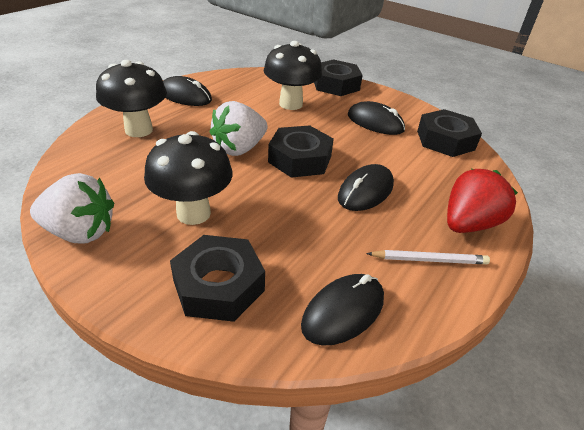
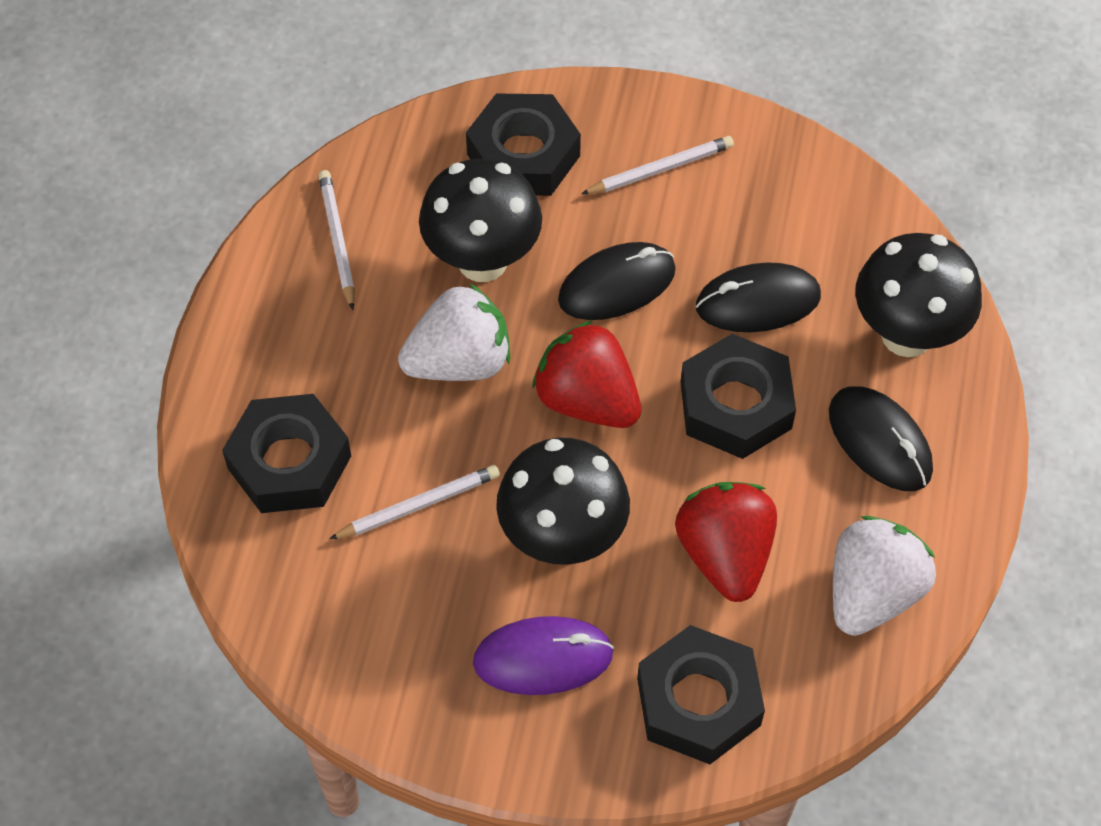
black mouse: [163,76,212,106] [301,274,384,346] [338,164,394,211] [348,101,405,135] = 4 -> [558,242,676,320] [696,262,821,332] [829,386,933,491] = 3
purple mouse: none = 0 -> [473,616,614,695] = 1
red strawberry: [447,169,518,233] = 1 -> [532,321,641,428] [675,482,777,602] = 2
white pencil: [366,250,490,264] = 1 -> [318,170,355,310] [329,465,500,539] [581,136,734,194] = 3

